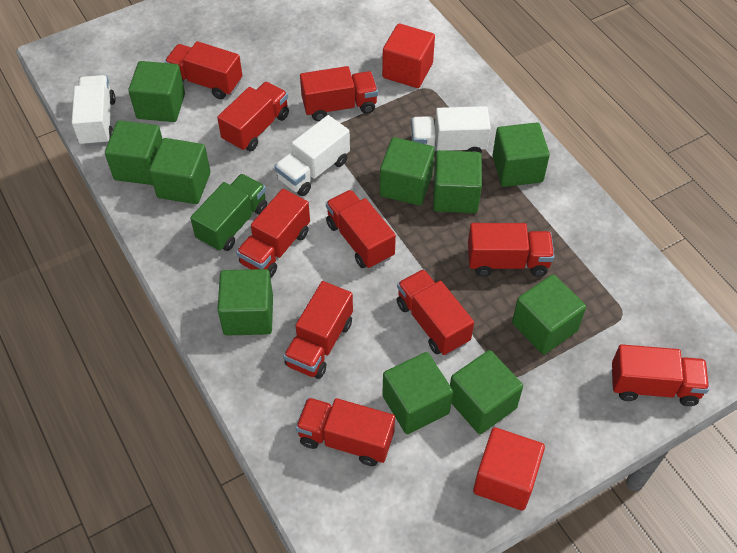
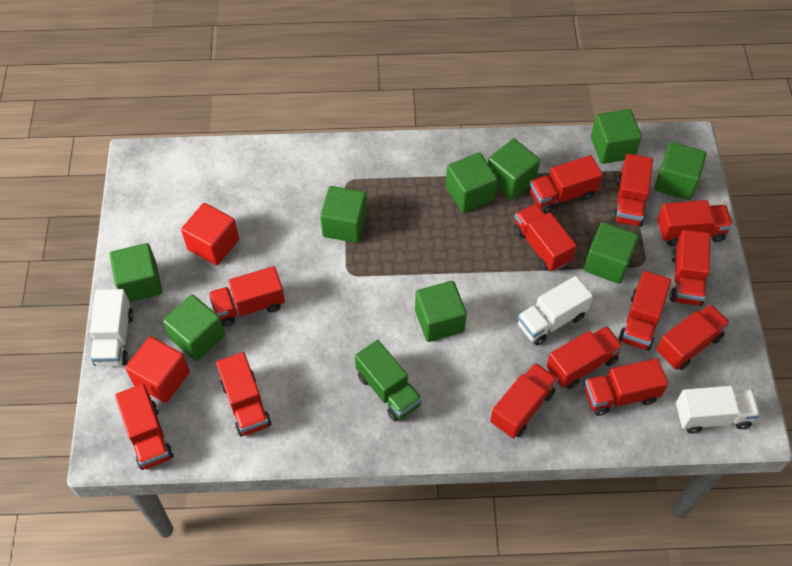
green cube: [105,121,162,185] [129,61,185,122] [149,138,210,204] [217,269,273,336] [380,137,435,205] [382,352,453,434] [433,150,482,213] [450,350,523,434] [492,122,550,187] [512,274,586,355] = 10 -> [110,243,162,302] [163,294,225,361] [320,186,367,243] [415,281,467,342] [446,152,498,213] [488,139,540,200] [584,222,639,284] [591,109,642,164] [654,142,707,200] = 9
red truck: [165,41,242,99] [217,82,289,151] [236,189,310,278] [284,281,353,379] [296,398,395,466] [300,66,378,121] [326,190,396,269] [396,269,474,355] [468,223,554,277] [612,344,709,406] = 10 -> [115,384,173,470] [208,266,285,327] [216,352,271,437] [490,363,558,438] [513,203,577,272] [530,155,603,213] [546,326,623,389] [585,358,668,416] [612,154,653,227] [619,271,671,351] [656,304,730,370] [657,200,733,246] [670,230,710,306] = 13

